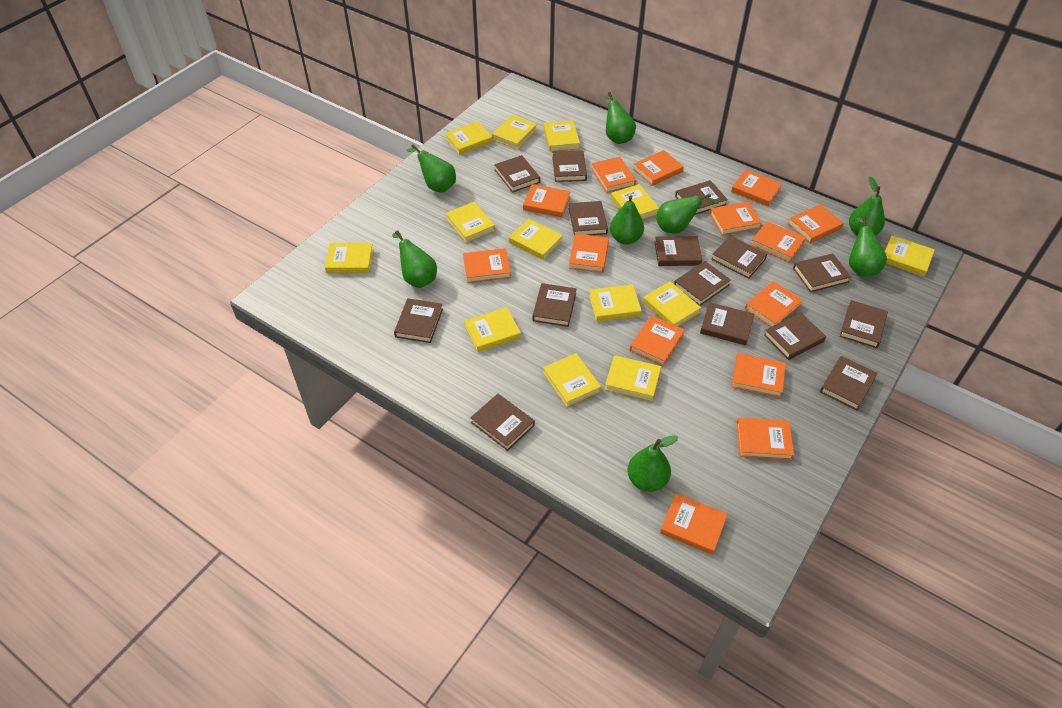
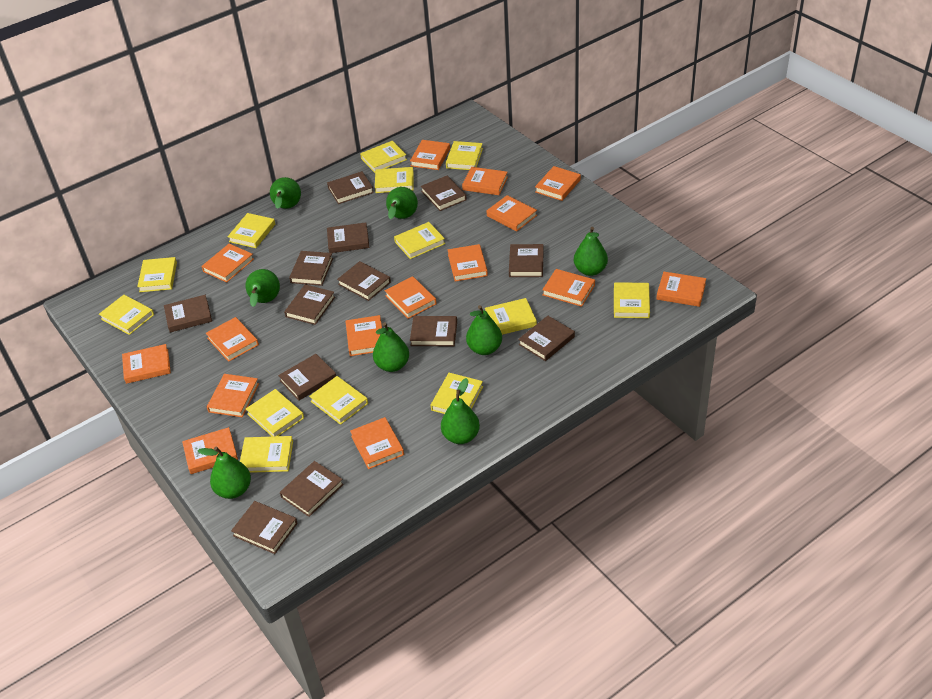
brown book: [394,298,443,343] [470,394,535,451] [494,155,540,193] [532,283,576,327] [552,150,587,182] [569,201,608,236] [654,236,702,266] [674,261,731,306] [675,180,728,215] [700,302,754,345] [711,236,767,278] [764,312,826,360] [793,253,851,292] [820,356,878,410] [840,300,888,348] = 15 -> [164,295,212,332] [231,501,298,554] [278,354,336,401] [280,461,344,517] [284,284,335,325] [289,251,333,286] [327,171,374,204] [327,222,370,253] [337,261,391,301] [410,316,457,346] [421,176,467,211] [509,244,544,277] [518,316,575,361] = 13
orange book: [463,248,511,283] [523,184,571,218] [569,234,609,273] [591,157,636,193] [630,315,684,366] [633,150,684,186] [660,493,728,555] [710,201,762,235] [731,169,782,206] [732,353,786,398] [737,418,794,460] [745,281,803,327] [751,221,805,263] [788,204,843,243] = 14 -> [122,344,171,384] [182,427,238,474] [201,244,254,283] [206,317,259,362] [207,374,259,417] [345,315,382,356] [350,417,404,469] [385,276,437,319] [410,140,450,170] [448,244,488,282] [462,167,508,195] [486,195,537,231] [535,166,581,201] [542,269,595,307] [656,272,706,307] = 15

